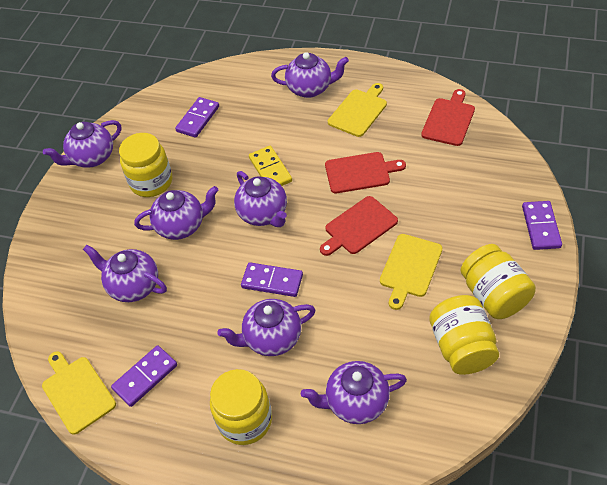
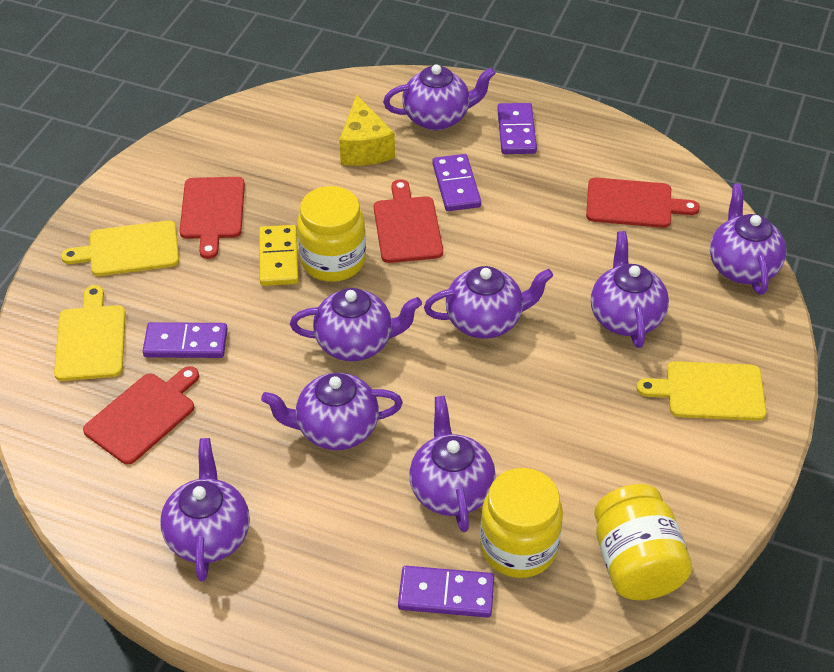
purple teapot: [43,120,121,168] [83,245,167,302] [134,186,218,240] [217,299,316,356] [234,171,287,227] [271,52,349,98] [301,361,407,424] = 7 -> [160,438,250,582] [261,373,403,450] [290,288,422,361] [383,64,496,130] [409,396,496,532] [424,266,553,339] [591,231,669,348] [710,183,787,295] = 8
red cutting board: [320,196,398,256] [325,152,406,193] [421,89,475,146] = 3 -> [83,366,199,465] [179,177,245,259] [374,179,443,263] [586,178,700,228] = 4
yellow cheese: none = 0 -> [339,95,395,166] = 1
yellow jar: [119,133,172,197] [210,369,272,445] [429,295,499,375] [461,244,536,319] = 4 -> [297,186,366,282] [480,468,563,578] [594,484,692,600] = 3

